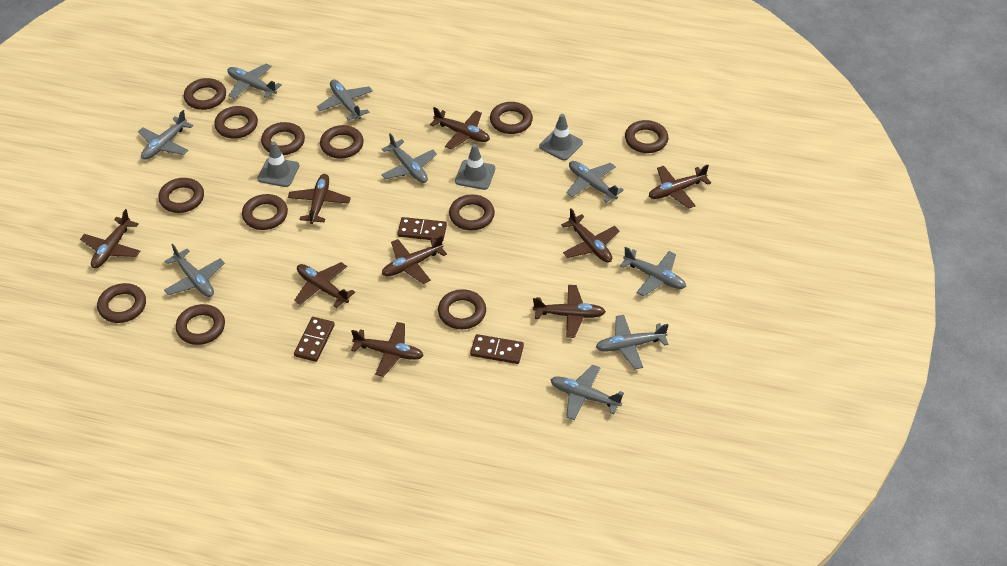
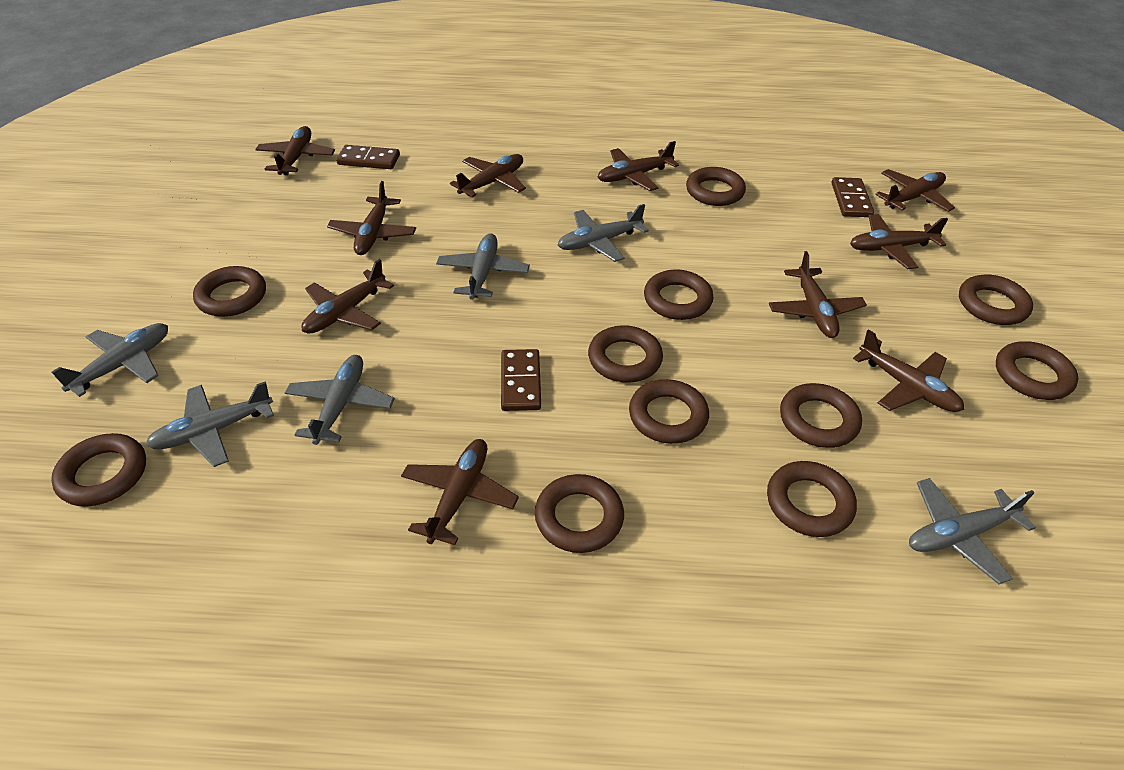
brown plane: [80,209,140,268] [288,174,351,224] [294,262,355,308] [351,322,424,377] [382,235,447,284] [430,107,490,149] [533,285,606,338] [561,209,620,263] [649,165,711,208] = 9 -> [255,126,335,175] [302,259,394,334] [327,181,416,255] [401,439,519,545] [450,154,526,197] [598,141,679,191] [769,251,867,338] [850,214,948,269] [853,329,964,412] [875,169,955,212] = 10
brown ring: [97,283,146,323] [158,178,204,213] [176,304,225,345] [184,78,226,110] [214,106,258,139] [242,194,288,230] [261,122,305,155] [320,125,364,159] [438,289,486,329] [449,195,495,231] [490,102,533,134] [625,120,668,153] = 12 -> [51,433,146,507] [193,266,266,317] [535,474,624,553] [588,325,663,383] [629,379,709,444] [644,269,714,320] [686,167,746,206] [767,461,857,537] [780,383,862,448] [959,275,1033,325] [996,341,1078,400] = 11
grey plane: [138,110,193,160] [164,244,225,297] [227,63,282,99] [317,80,373,121] [381,133,437,183] [550,364,624,420] [566,161,624,203] [596,315,669,369] [620,247,686,296] = 9 -> [52,323,168,397] [146,381,274,467] [285,355,395,445] [436,233,530,300] [558,204,649,262] [909,478,1036,584] = 6
grey traffic cone: [257,141,300,187] [455,144,495,190] [539,114,583,160] = 3 -> none = 0

